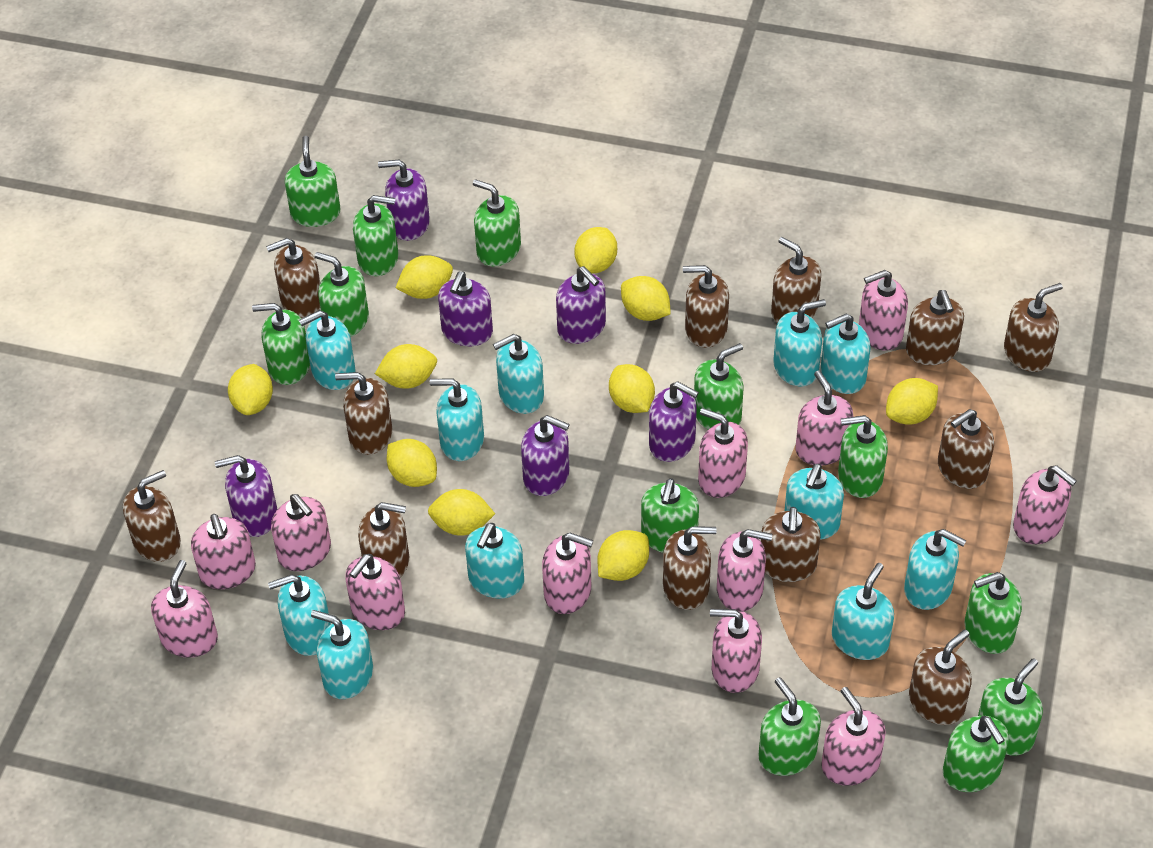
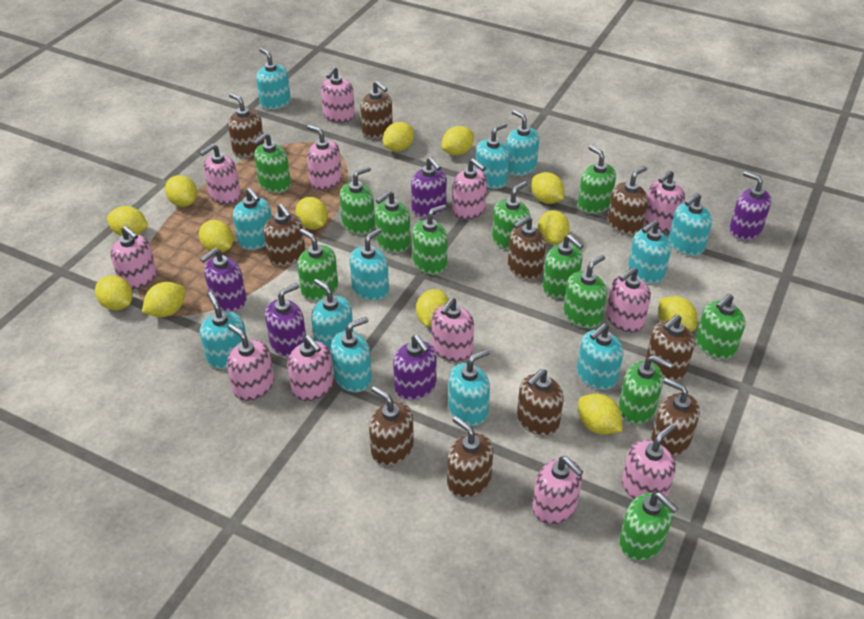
brown soap dispenser: [123,470,181,562] [266,238,320,318] [335,372,392,455] [358,502,409,578] [663,526,717,610] [683,265,729,348] [761,507,821,582] [771,237,821,323] [906,290,964,365] [909,630,972,725] [938,409,994,489] [1004,283,1063,372] = 12 -> [228,93,265,158] [264,204,305,266] [360,81,393,139] [369,386,414,466] [447,416,493,498] [508,216,546,280] [517,369,564,436] [607,166,648,235] [646,314,695,381] [651,378,700,456] = 10
purple soap dispenser: [215,455,277,537] [378,160,430,241] [438,271,493,346] [521,415,570,496] [556,266,606,344] [649,381,699,462] = 6 -> [200,248,246,312] [265,283,306,358] [393,335,437,400] [411,157,447,218] [729,171,771,241] = 5
turquoise soap dispenser: [268,575,331,656] [299,310,356,390] [311,610,373,699] [430,378,484,461] [465,523,524,599] [493,334,544,414] [773,299,826,386] [784,464,844,540] [821,313,870,394] [832,563,894,660] [904,529,967,610] = 11 -> [200,292,246,369] [233,188,272,250] [256,48,291,110] [311,279,354,353] [331,317,372,392] [350,228,389,301] [448,349,490,426] [475,123,510,189] [506,110,539,176] [577,324,623,390] [628,220,671,284] [669,193,712,256] = 12
yellow lemon: [228,364,273,415] [375,344,437,389] [387,439,437,487] [396,255,453,299] [428,489,495,536] [574,227,617,273] [598,530,649,581] [609,364,655,413] [621,276,671,321] [886,378,938,425] = 10 -> [95,275,133,310] [107,206,148,236] [142,282,185,317] [165,175,197,207] [199,220,233,253] [295,197,328,230] [383,122,414,151] [416,289,449,327] [442,126,474,155] [531,172,564,204] [538,210,570,244] [578,394,622,435] [658,296,697,332] = 13

